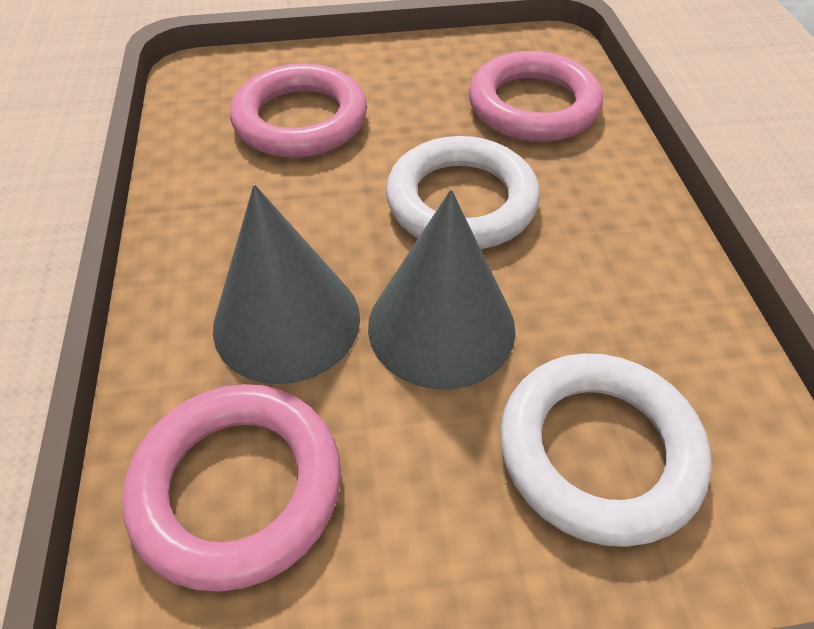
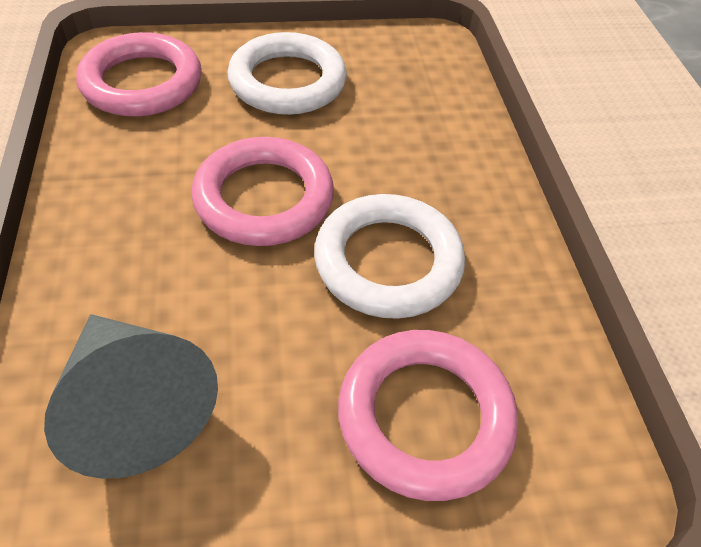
grey cone: [213,184,360,384] [368,190,516,389] = 2 -> [44,314,218,479] = 1

